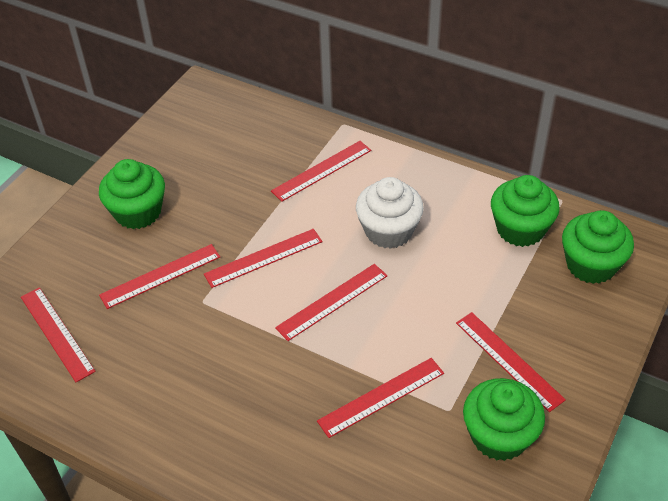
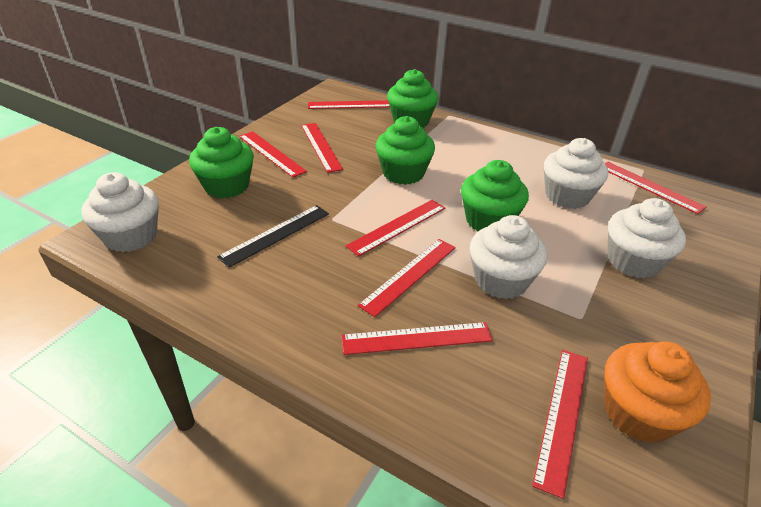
black ruler: none = 0 -> [217,205,329,268] = 1
orange cupcake: none = 0 -> [604,341,711,443] = 1
red ruler: [21,287,96,382] [99,244,220,309] [204,229,323,288] [271,141,371,202] [275,264,388,341] [317,358,444,438] [456,312,566,412] = 7 -> [239,131,307,178] [301,123,343,173] [308,100,390,109] [341,322,493,355] [346,200,445,257] [357,239,456,317] [532,350,588,499] [605,162,706,214] = 8
white cupcake: [356,177,424,249] = 1 -> [81,172,159,252] [470,215,548,299] [544,138,608,209] [608,198,686,278] = 4

